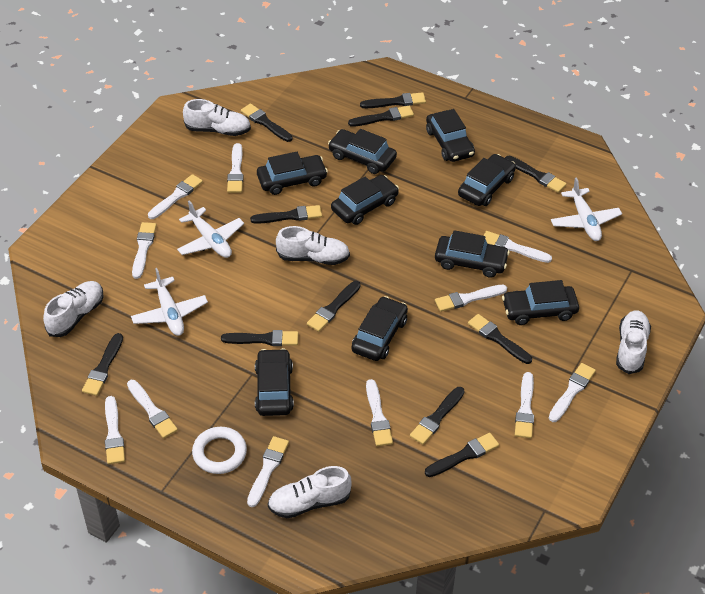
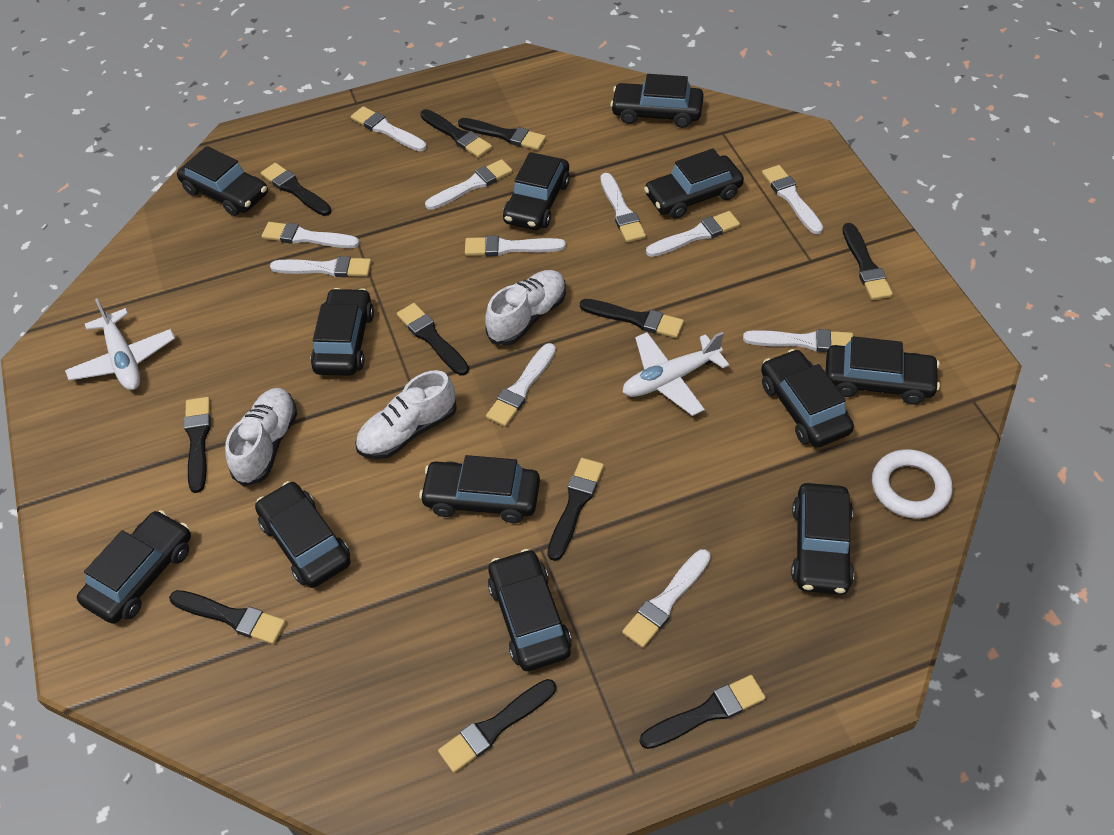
black car: [255,348,294,416] [257,152,328,195] [328,129,397,174] [331,175,399,225] [352,296,408,361] [426,109,475,162] [435,230,510,278] [458,154,516,206] [502,280,579,325] = 9 -> [77,510,191,624] [177,146,268,216] [255,481,351,588] [311,288,374,376] [419,455,540,523] [488,549,572,671] [503,152,570,230] [610,74,704,128] [644,148,744,219] [761,349,854,448] [791,483,854,595] [826,336,940,405] = 12
white plane: [131,268,208,336] [177,201,244,258] [551,177,622,241] = 3 -> [65,298,175,390] [622,332,729,416] = 2
white shoe: [43,281,103,337] [183,99,251,136] [268,466,352,518] [276,226,350,265] [616,310,651,374] = 5 -> [225,388,297,487] [355,370,457,459] [485,270,566,345] = 3

